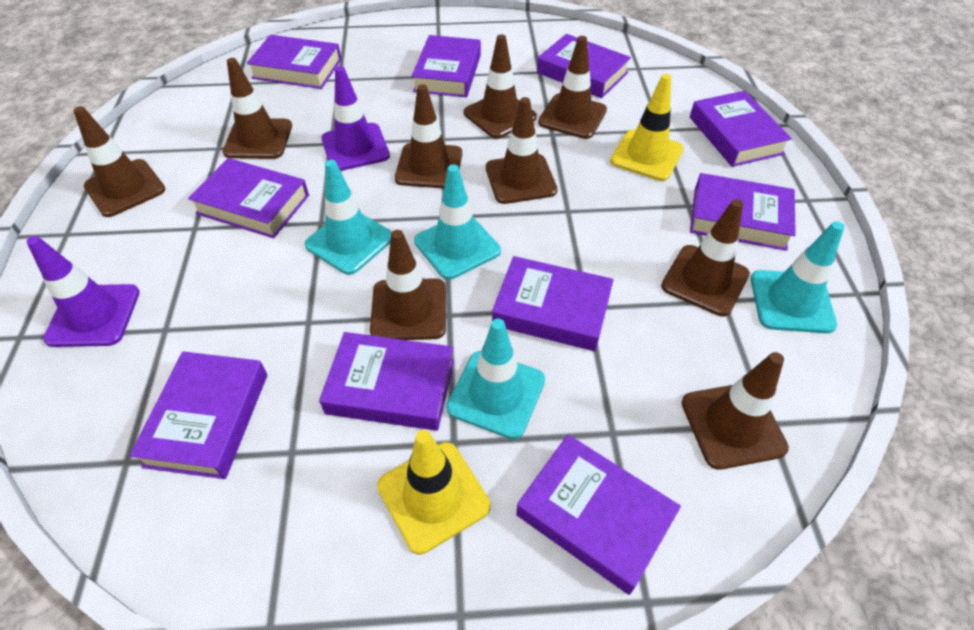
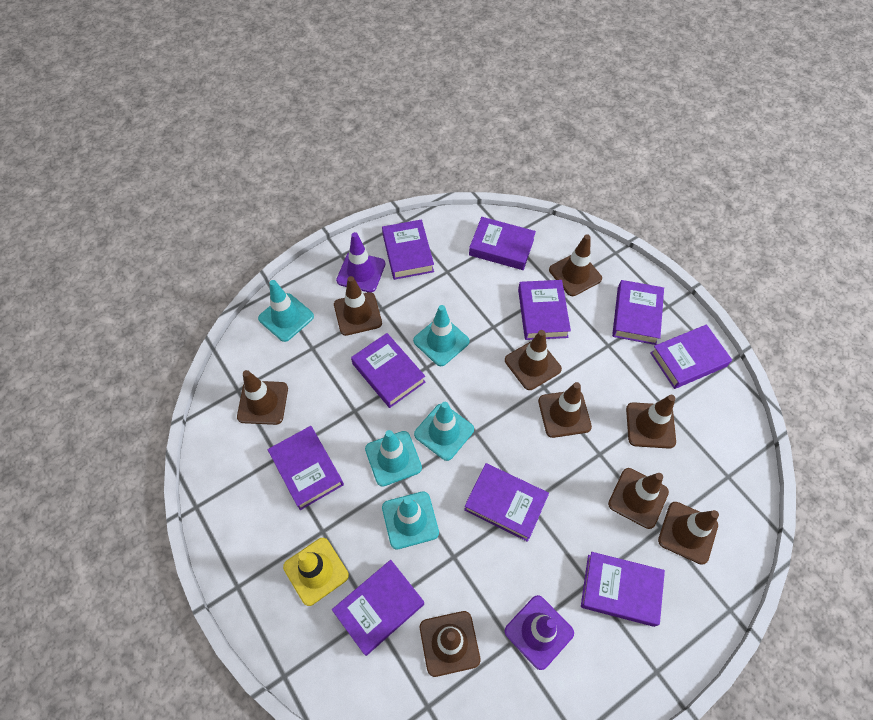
turquoise traffic cone: [304,160,392,275] [414,165,501,280] [446,319,545,439] [751,221,844,333] = 4 -> [258,280,314,342] [365,430,422,487] [382,491,439,549] [413,305,470,366] [414,402,474,461] = 5
yellow traffic cone: [377,430,491,554] [610,74,684,181] = 2 -> [283,538,349,606] = 1

